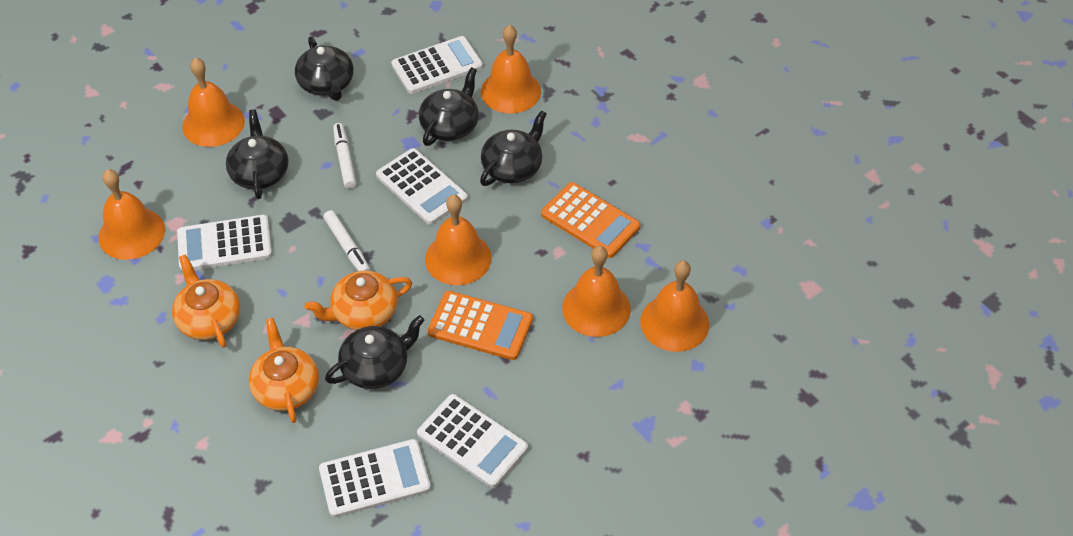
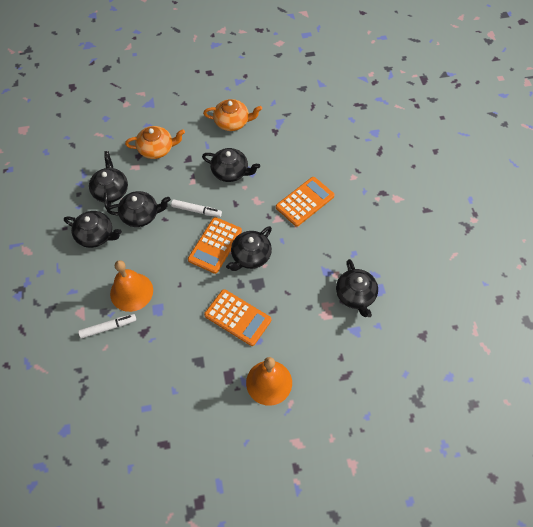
black teapot: [226,109,289,199] [295,36,354,101] [325,315,425,389] [419,67,479,146] [480,110,547,186] = 5 -> [64,211,122,248] [89,151,128,209] [107,191,171,227] [202,148,260,182] [226,226,272,271] [336,259,378,317] = 6
orange bell: [98,169,165,260] [182,58,245,147] [425,195,492,285] [481,25,541,114] [562,246,631,337] [640,260,709,352] = 6 -> [110,260,153,312] [246,357,292,406] = 2
orange calculator: [428,291,533,360] [541,182,640,258] = 2 -> [188,217,242,274] [204,289,271,346] [276,177,335,227] = 3
orange teapot: [172,254,240,348] [249,318,319,423] [305,271,412,330] = 3 -> [125,126,185,159] [203,99,262,131] = 2
white calculator: [177,215,272,271] [319,439,431,518] [376,148,468,225] [391,36,483,94] [417,394,528,488] = 5 -> none = 0

